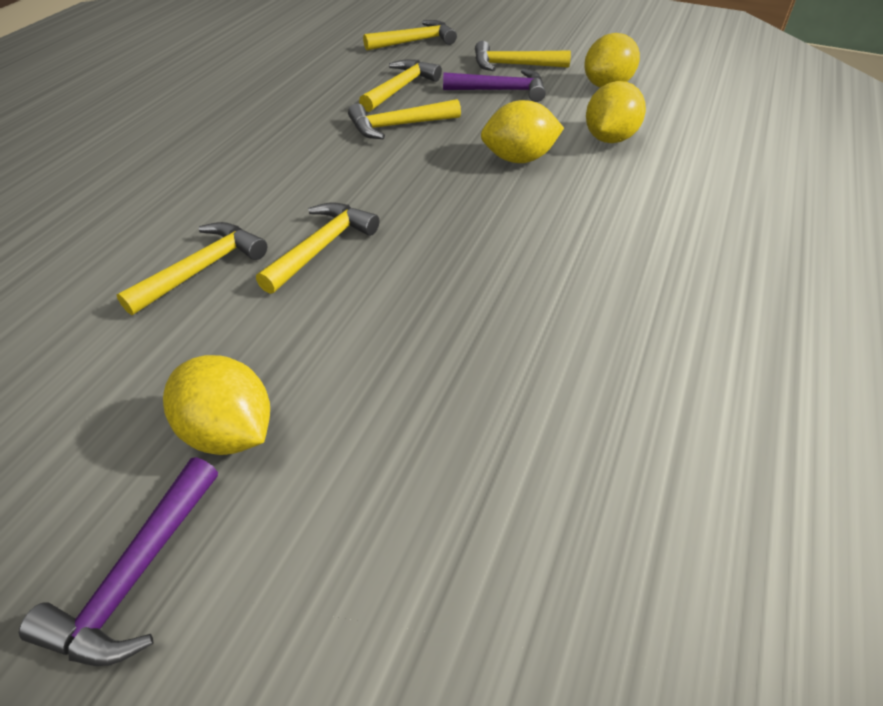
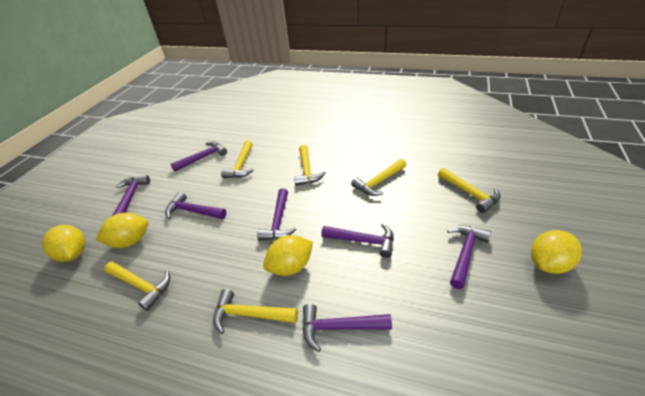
purple hammer: [19,457,218,666] [443,68,546,102] = 2 -> [112,175,150,216] [165,192,226,219] [171,142,227,172] [257,188,296,241] [303,304,392,352] [321,224,394,258] [447,225,491,289] = 7

